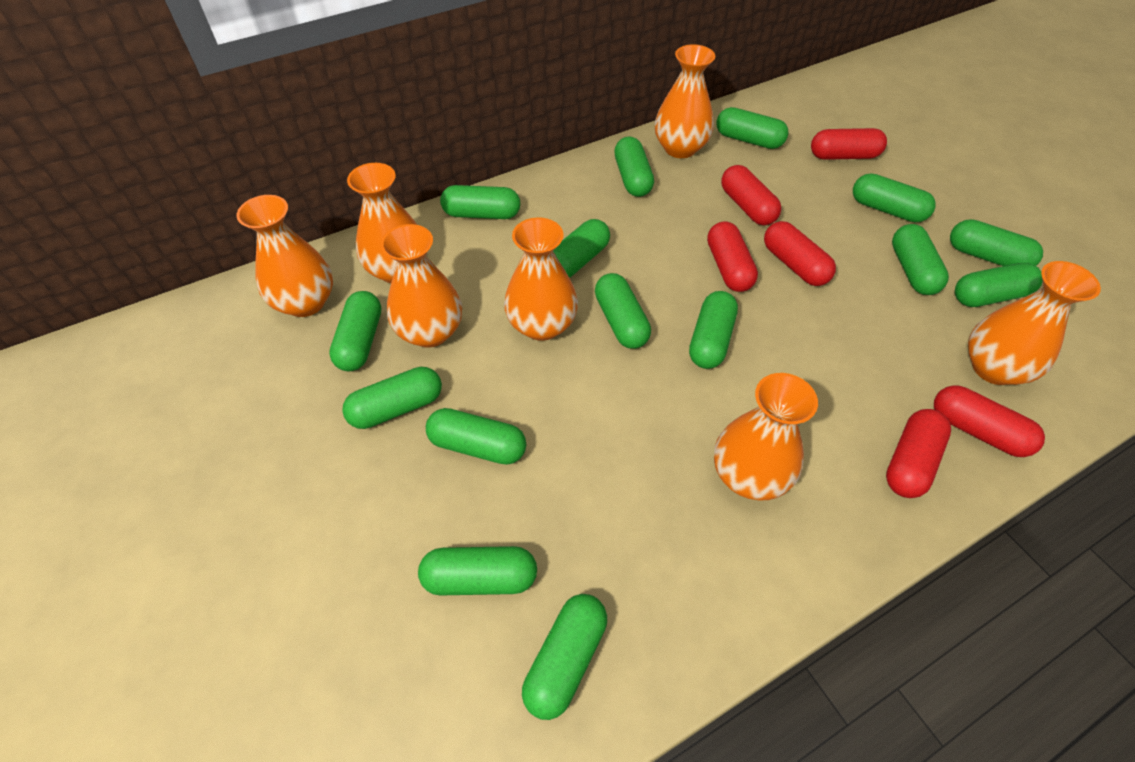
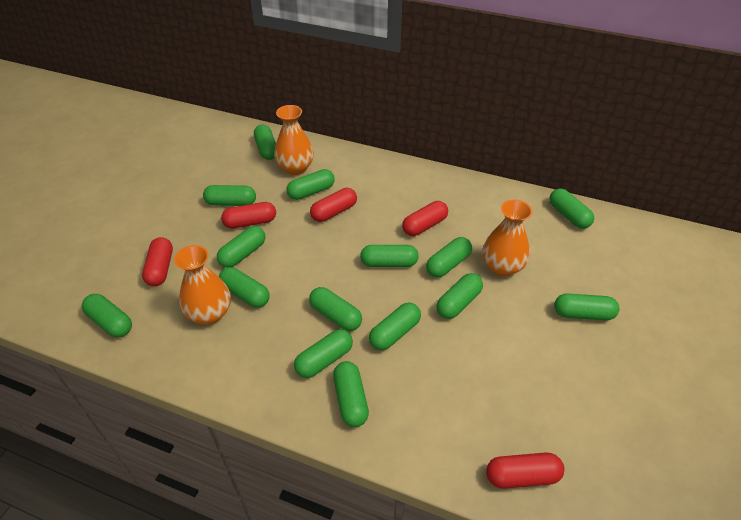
orange vase: [236,195,333,317] [347,163,417,283] [381,224,462,347] [504,217,578,341] [655,44,715,158] [714,373,818,500] [968,261,1101,385] = 7 -> [174,245,231,325] [274,105,314,175] [482,199,532,276] = 3
red capsule: [707,222,758,292] [721,165,782,225] [764,221,836,286] [811,128,887,160] [886,409,951,498] [934,385,1045,457] = 6 -> [142,237,173,286] [221,202,276,229] [310,188,357,222] [402,201,448,236] [486,452,564,489] = 5

